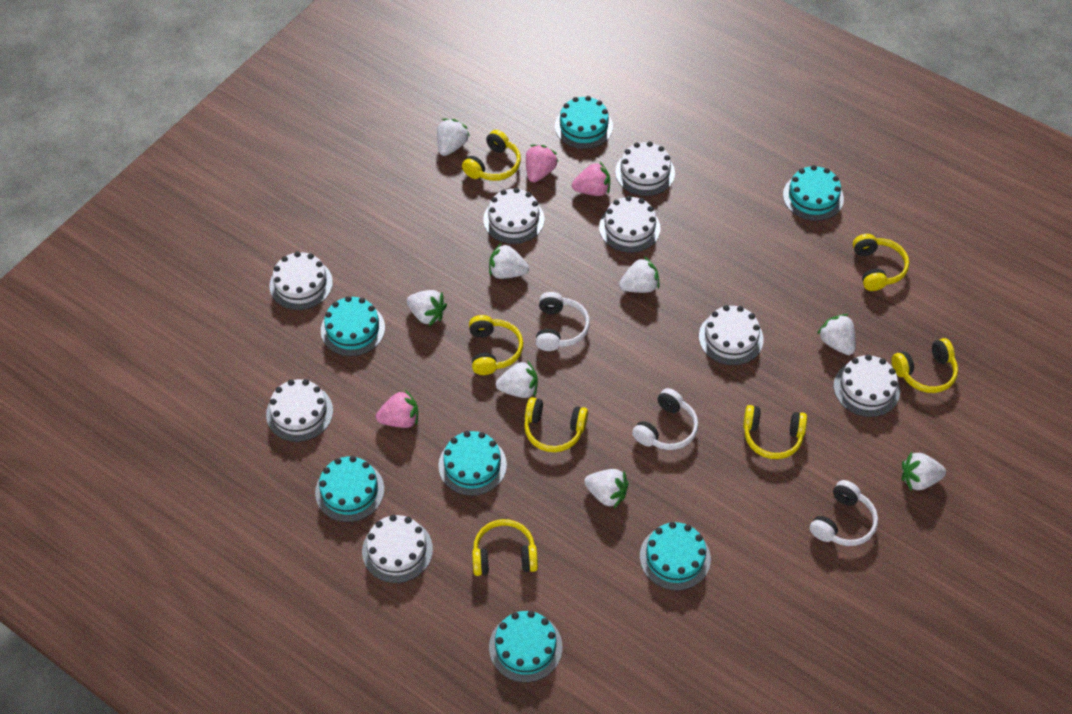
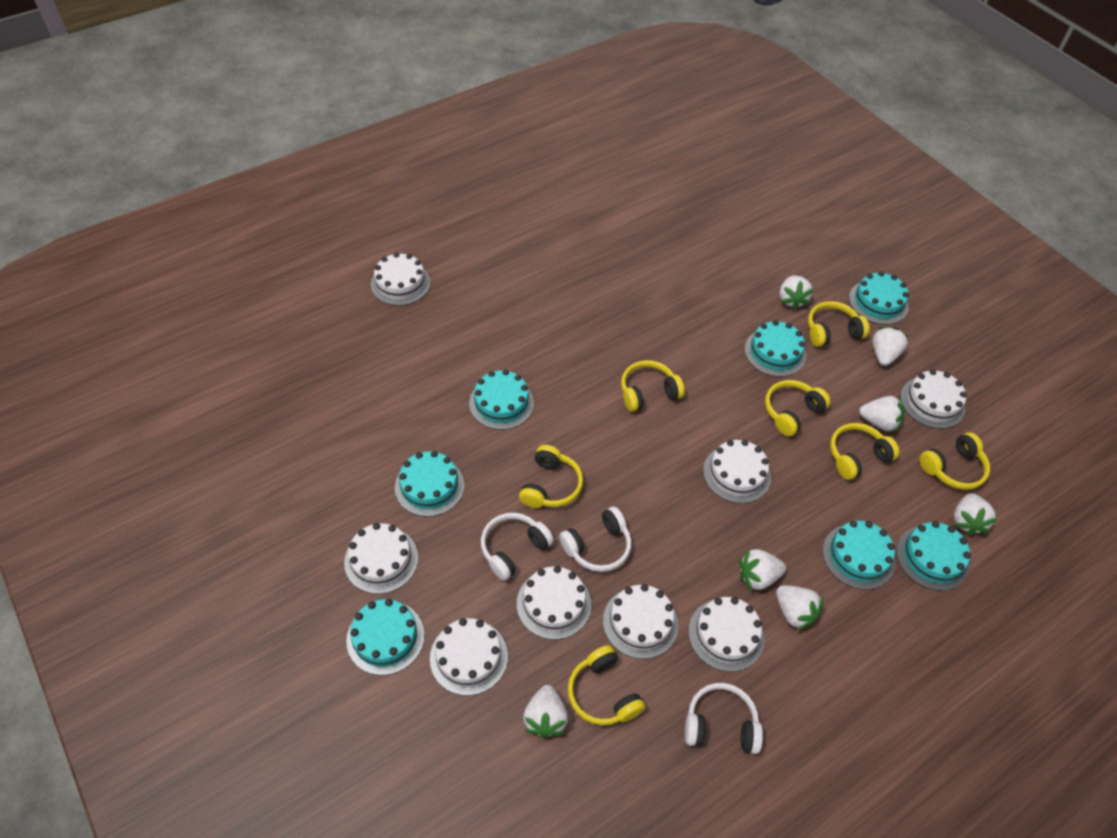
pink strawberry: [376,390,418,428] [526,145,558,182] [572,162,610,196] = 3 -> none = 0
white strawberry: [407,290,447,326] [437,119,470,156] [489,243,529,279] [496,360,538,398] [584,469,629,508] [619,257,659,293] [817,314,856,355] [902,452,946,491] = 8 -> [523,685,568,739] [739,549,786,591] [776,585,823,631] [780,275,814,310] [859,396,904,432] [872,327,909,366] [954,493,997,536] = 7

